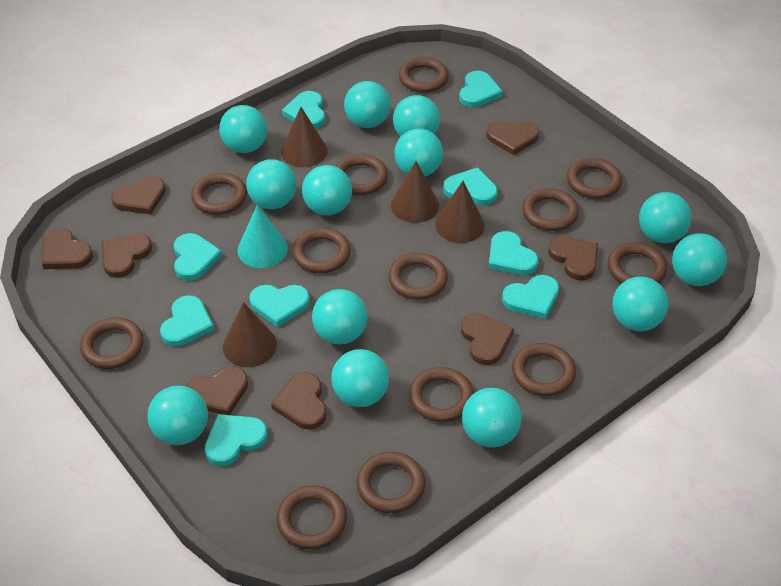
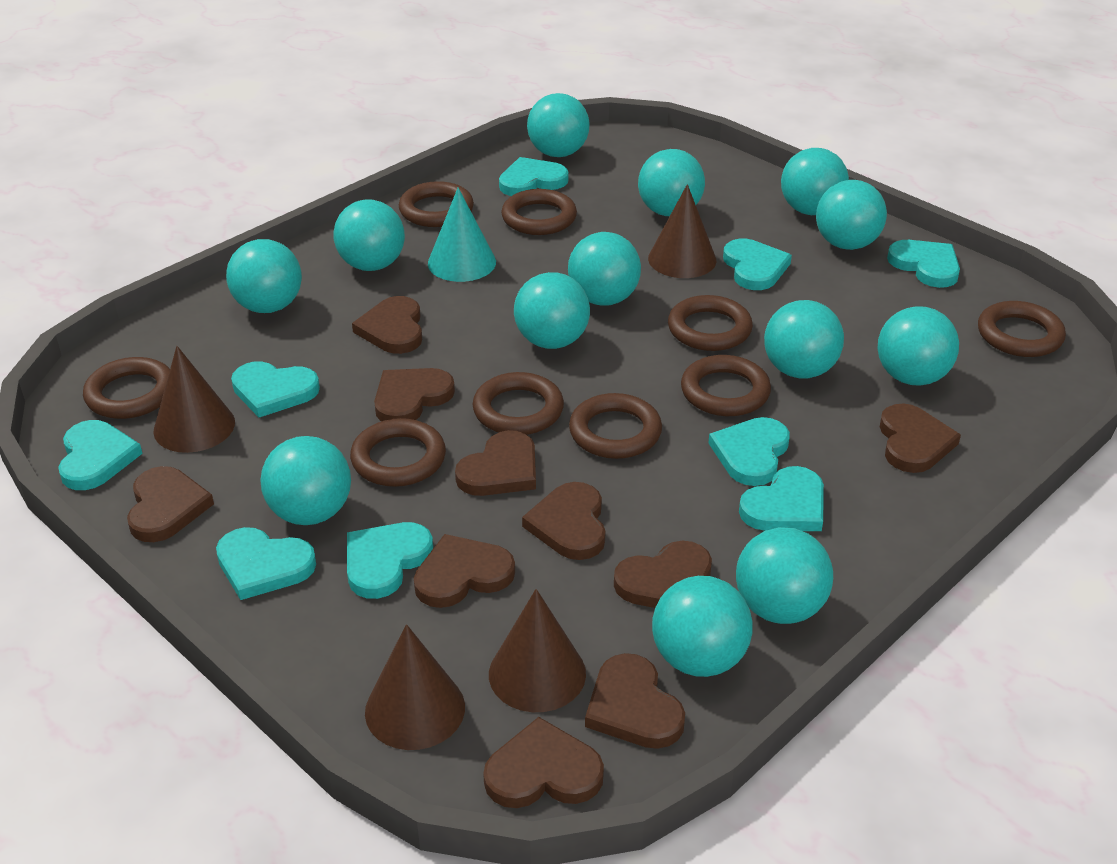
brown heart: [42,229,93,269] [102,233,152,278] [111,176,166,215] [186,366,248,415] [271,373,326,429] [461,313,514,365] [486,121,539,155] [548,236,598,280] = 8 -> [127,466,214,542] [352,296,422,354] [374,368,455,421] [414,534,515,608] [455,430,536,496] [483,717,604,808] [522,482,606,560] [585,653,685,749] [614,541,712,608] [880,403,961,473] = 10
brown ring: [80,318,143,369] [191,173,247,215] [276,485,347,550] [292,228,351,273] [336,154,388,195] [356,452,425,513] [388,253,448,300] [398,57,449,93] [409,367,474,422] [512,343,576,396] [522,188,579,231] [567,158,622,199] [608,242,667,284] = 13 -> [83,357,170,419] [350,418,446,487] [399,181,474,227] [473,372,564,435] [501,189,577,235] [569,393,662,459] [668,295,753,351] [681,355,771,416] [978,301,1066,357] = 9

